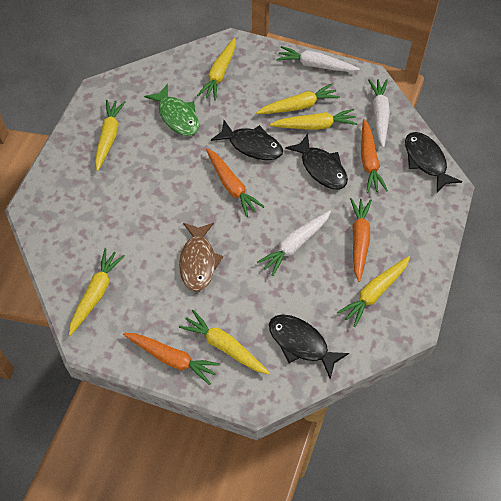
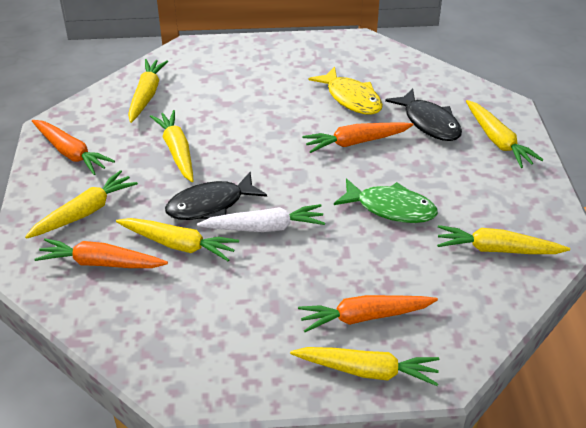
black fish: [211,120,283,160] [269,315,349,379] [285,134,348,189] [405,132,462,193] = 4 -> [165,172,267,220] [385,88,462,141] = 2
brown fish: [179,223,223,292] = 1 -> none = 0
white carrot: [257,210,331,276] [277,46,360,72] [368,79,390,148] = 3 -> [197,204,325,232] = 1
yellow fish: none = 0 -> [309,66,383,115] = 1

